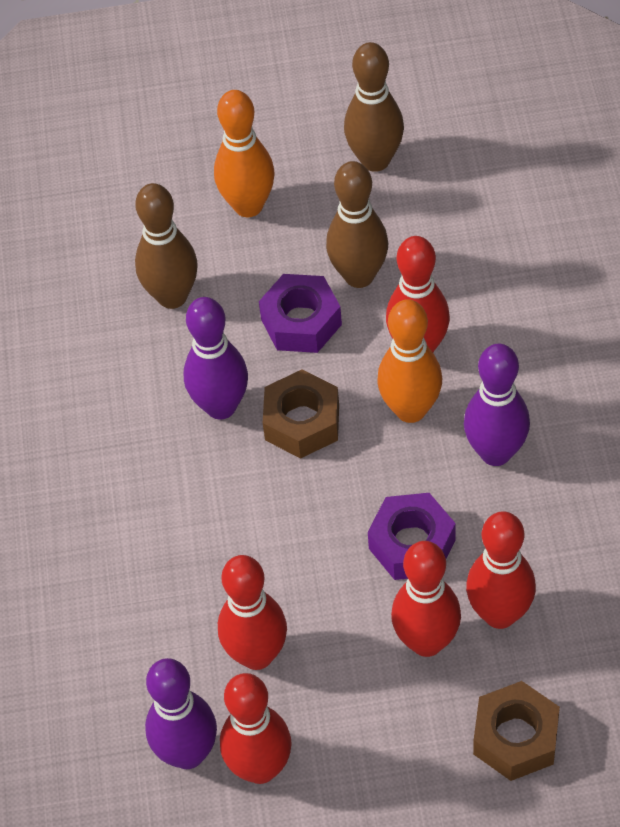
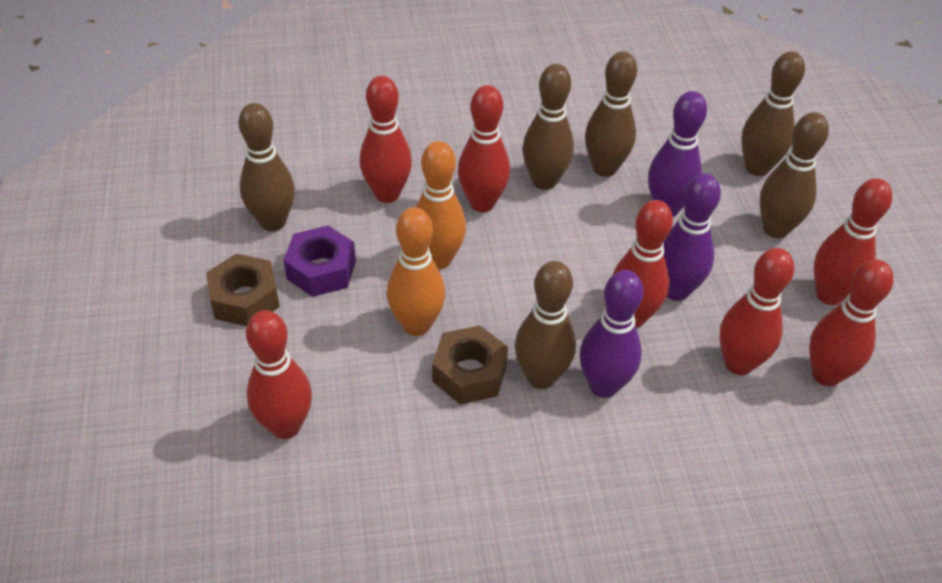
brown bowling pin: [135,183,198,309] [326,161,388,288] [344,42,404,172] = 3 -> [239,103,295,231] [515,261,576,389] [522,64,574,190] [585,51,637,177] [741,52,805,176] [760,112,829,238] = 6
purple nut: [259,274,342,353] [368,493,456,580] = 2 -> [284,225,356,297] = 1
red bowling pin: [218,555,287,670] [220,673,292,784] [386,236,450,352] [391,541,461,657] [466,511,536,629] = 5 -> [246,310,312,439] [360,76,412,203] [458,85,510,212] [613,200,673,328] [720,248,794,375] [809,259,894,386] [814,178,892,305] = 7

